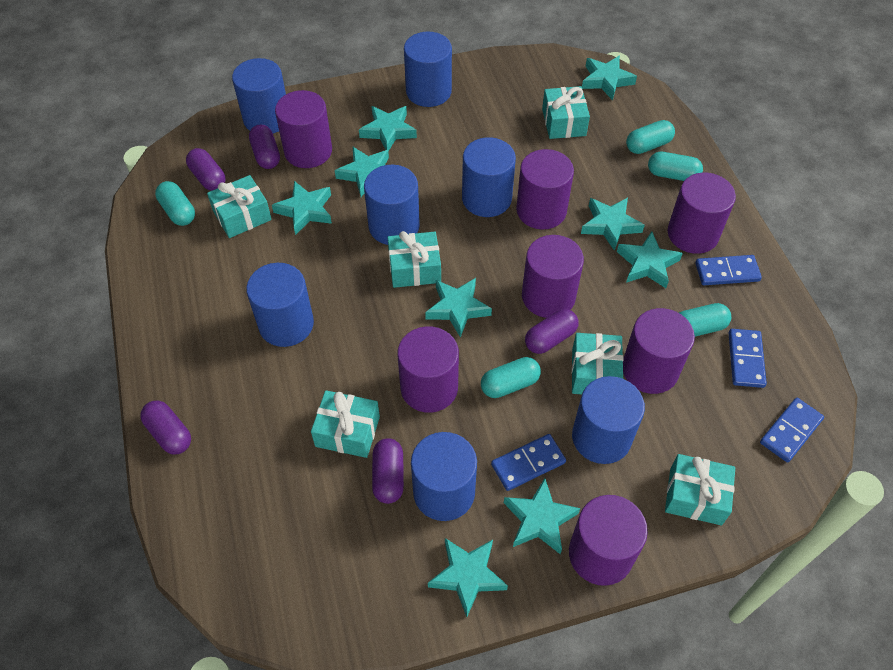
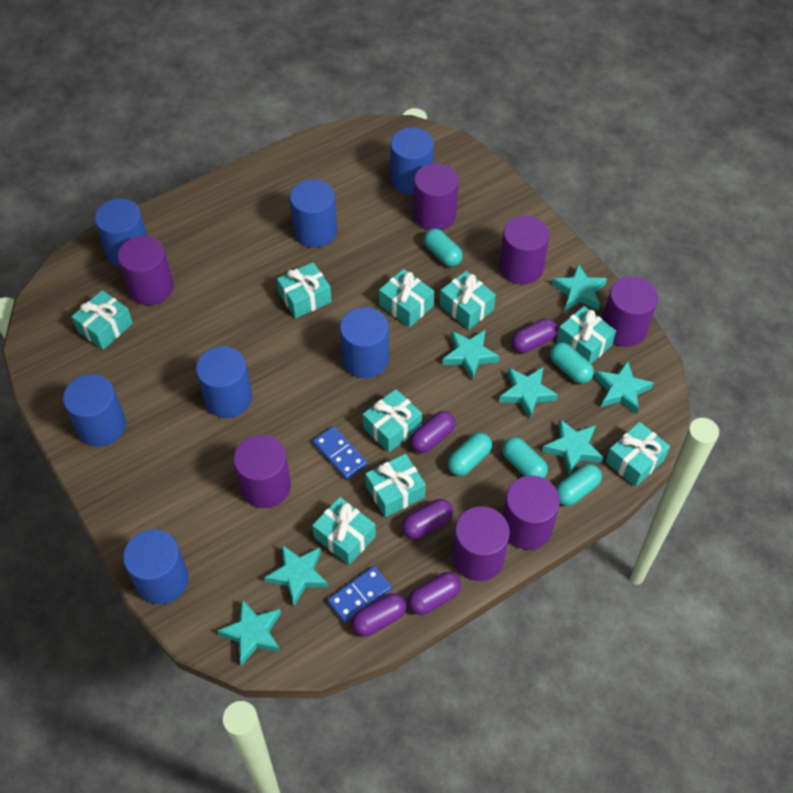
blue domino: [491,434,566,491] [695,255,762,285] [729,329,767,388] [760,398,824,462] = 4 -> [313,426,367,480] [327,566,392,623] = 2
turquoise gift: [207,175,272,238] [311,390,380,458] [387,231,441,288] [542,86,590,139] [571,333,623,394] [665,454,735,525] = 6 -> [71,290,133,350] [277,262,332,318] [312,497,376,565] [363,389,422,452] [365,454,426,517] [379,269,434,327] [440,271,496,330] [557,306,616,364] [606,422,670,487] = 9
turquoise star: [272,181,332,235] [335,147,389,197] [359,106,417,151] [425,278,492,337] [428,538,508,617] [504,478,580,554] [581,198,645,251] [582,55,637,100] [617,232,683,288] = 9 -> [217,599,281,666] [264,545,329,606] [442,330,500,381] [499,367,558,419] [542,419,603,475] [552,263,607,310] [595,360,654,414] = 7

